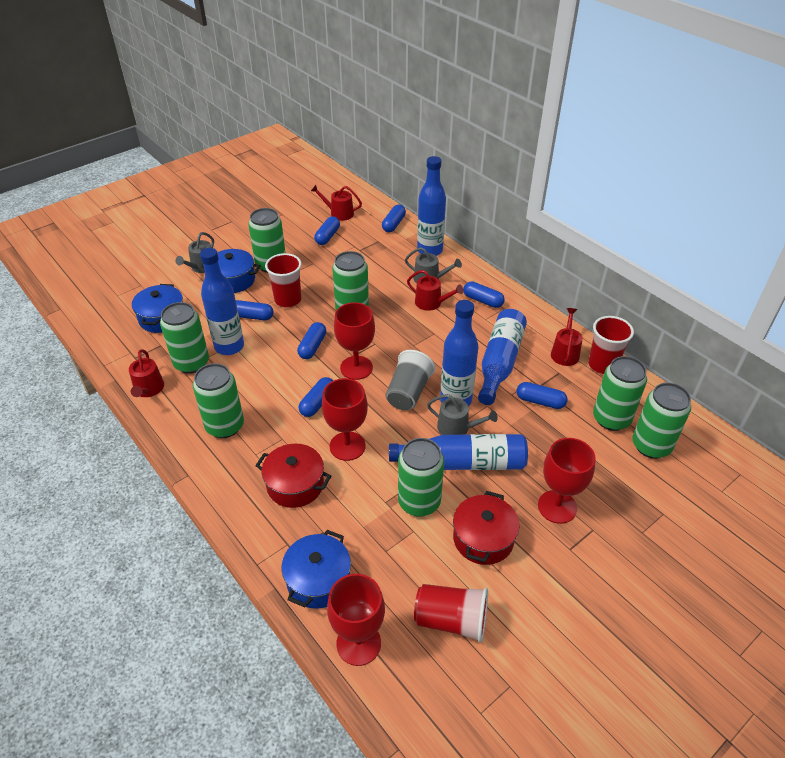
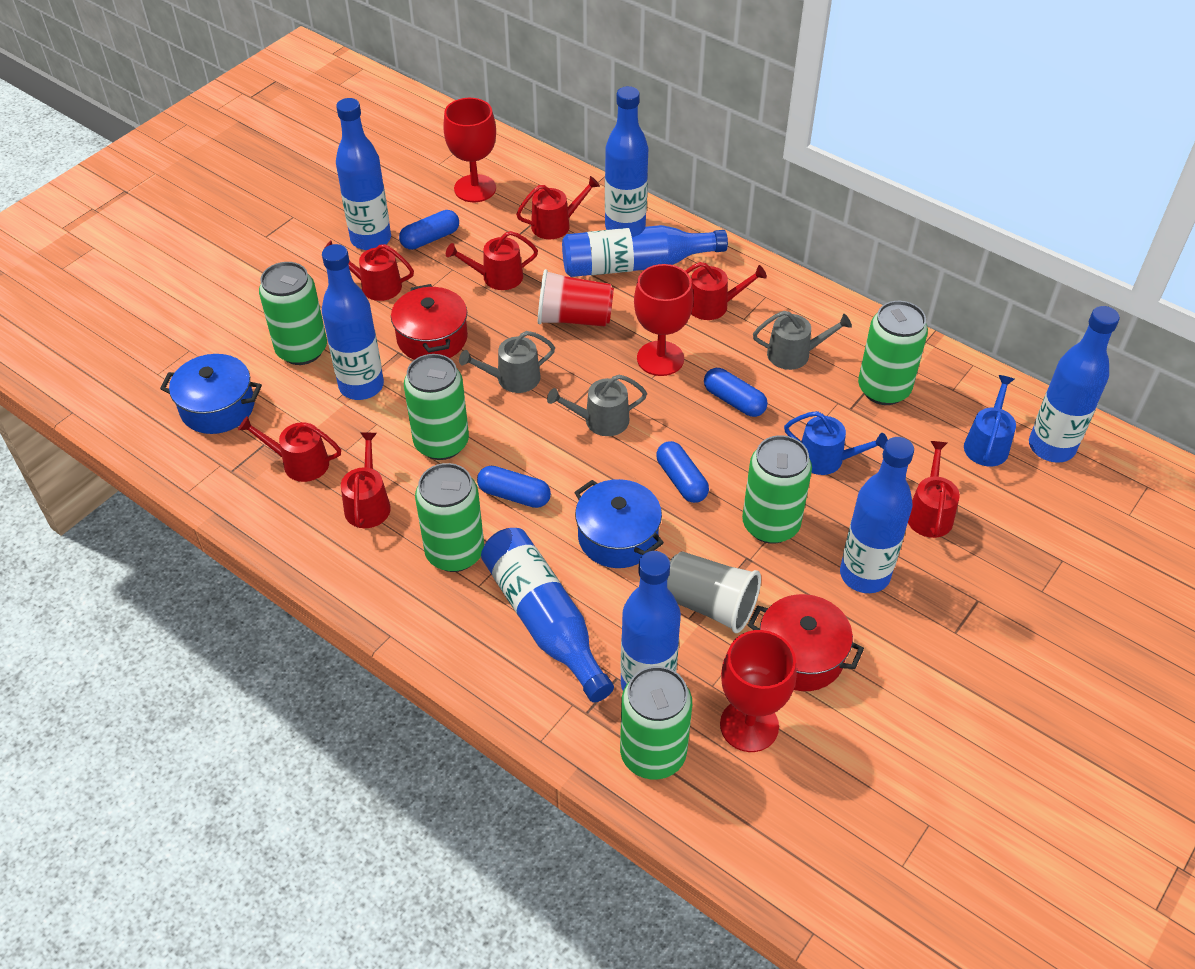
blue bottle: [200,248,244,355] [389,434,528,470] [417,156,446,256] [440,300,478,407] [478,309,527,405] = 5 -> [322,244,384,400] [336,98,391,250] [481,528,614,702] [562,225,728,277] [605,86,648,230] [620,551,681,690] [840,437,914,593] [1029,306,1120,463] = 8
blue capsule: [236,300,274,320] [297,322,326,359] [299,377,333,417] [314,216,340,245] [382,205,406,232] [463,281,505,308] [516,382,568,409] = 7 -> [399,210,459,250] [477,466,551,508] [656,441,709,503] [704,368,768,417] = 4
blue pot: [132,284,183,333] [201,249,261,293] [282,530,351,609] = 3 -> [160,354,262,434] [574,479,664,568] = 2
blue watering can: none = 0 -> [784,411,888,475] [964,375,1016,466] = 2
green can: [160,302,209,374] [193,363,244,438] [248,208,286,273] [332,251,369,310] [398,438,444,517] [593,356,647,431] [632,383,691,459] = 7 -> [259,262,327,365] [404,354,469,460] [415,463,484,572] [620,666,692,780] [742,435,812,544] [858,301,928,405] = 6
red cup: [265,253,302,308] [414,584,488,643] [588,316,634,374] = 3 -> [538,269,614,327] = 1
red goblet: [322,378,368,461] [327,574,385,666] [334,302,375,380] [538,438,596,524] = 4 -> [443,98,496,202] [634,264,693,376] [720,630,797,752] = 3
red watering can: [129,349,164,397] [311,185,362,221] [407,270,464,311] [551,308,583,366] = 4 -> [238,416,341,482] [325,241,414,301] [341,432,391,528] [446,231,538,290] [516,176,600,239] [685,262,767,320] [908,441,960,538] = 7

